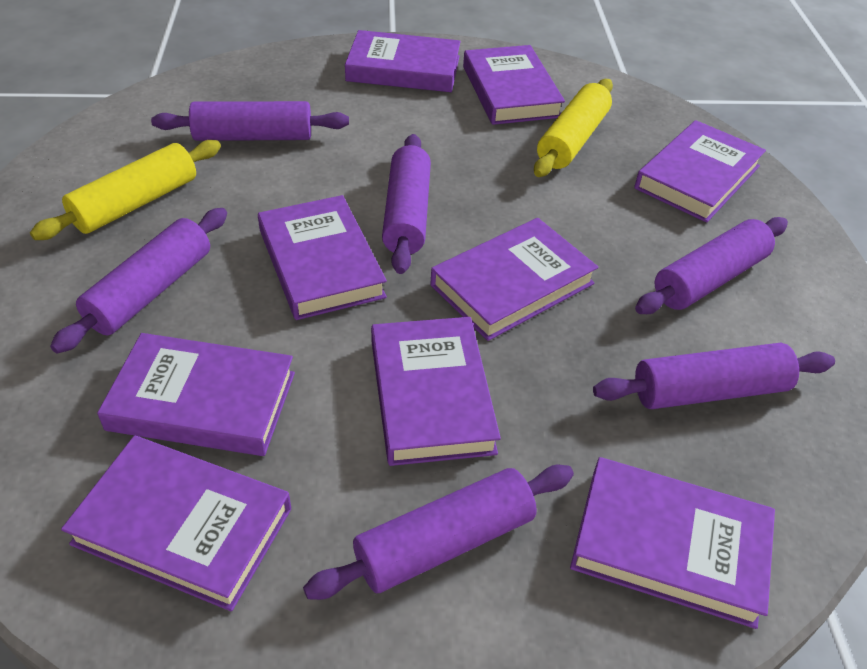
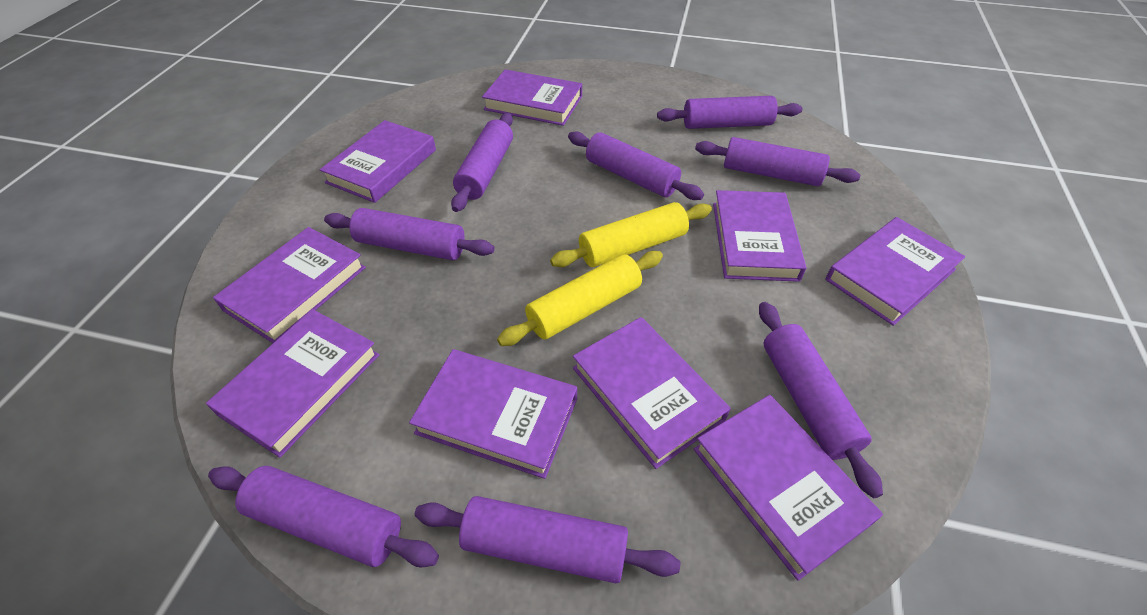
purple rolling pin: [50,208,227,353] [151,101,349,141] [303,465,574,600] [382,134,431,274] [593,343,835,409] [635,217,788,314] = 6 -> [208,466,439,567] [324,208,495,260] [415,496,680,583] [451,113,513,212] [568,131,704,200] [657,96,802,129] [695,137,860,186] [759,302,883,498] = 8

